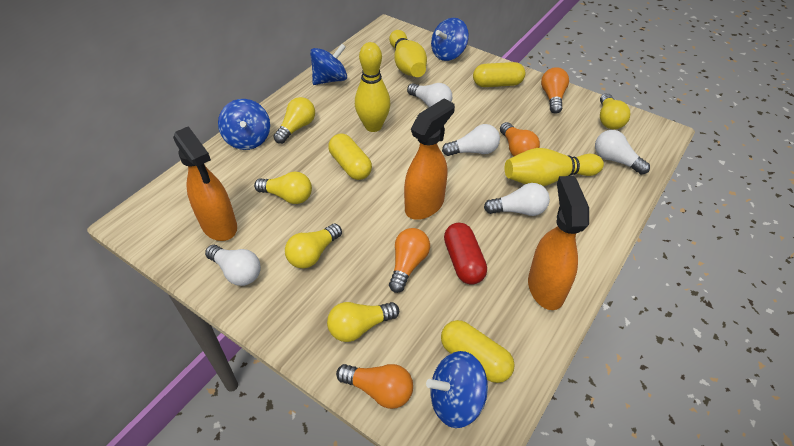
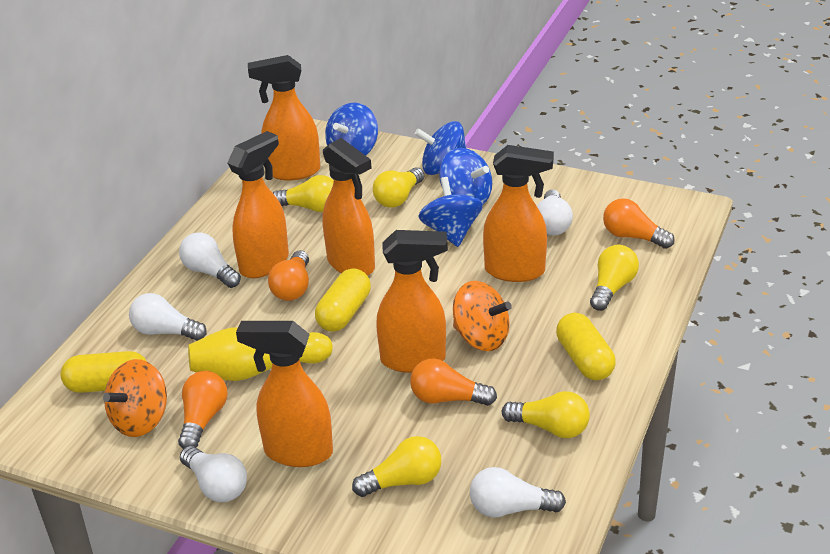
orange spinning top: none = 0 -> [103,359,167,437] [453,281,512,351] = 2
orange spray bottle: [173,126,237,241] [404,99,455,220] [528,176,589,310] = 3 -> [227,131,289,278] [236,321,333,467] [248,55,320,181] [322,138,375,276] [376,230,448,373] [483,145,554,282] = 6
red capsule: [444,223,487,285] = 1 -> none = 0
yellow bowling pin: [355,42,391,132] [389,30,427,77] [505,148,604,186] = 3 -> [188,328,333,381] = 1

